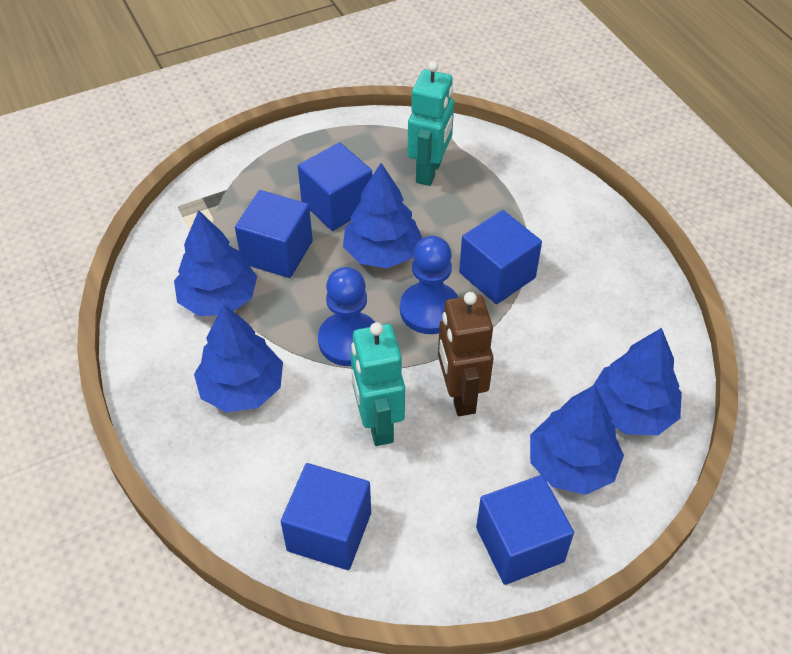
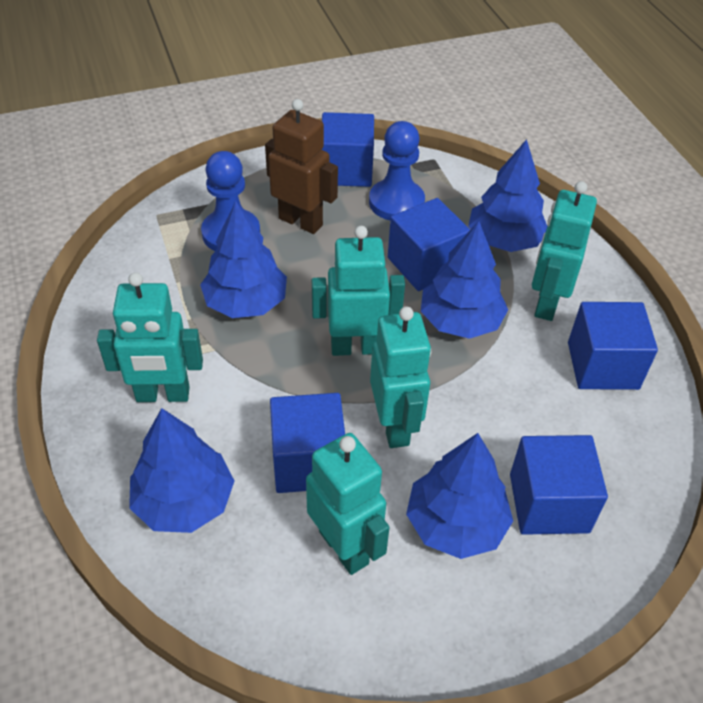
turquoise robot: [351,322,405,446] [408,61,454,186] = 2 -> [97,272,203,402] [306,433,390,575] [312,226,405,356] [370,306,431,448] [532,181,597,321] = 5

